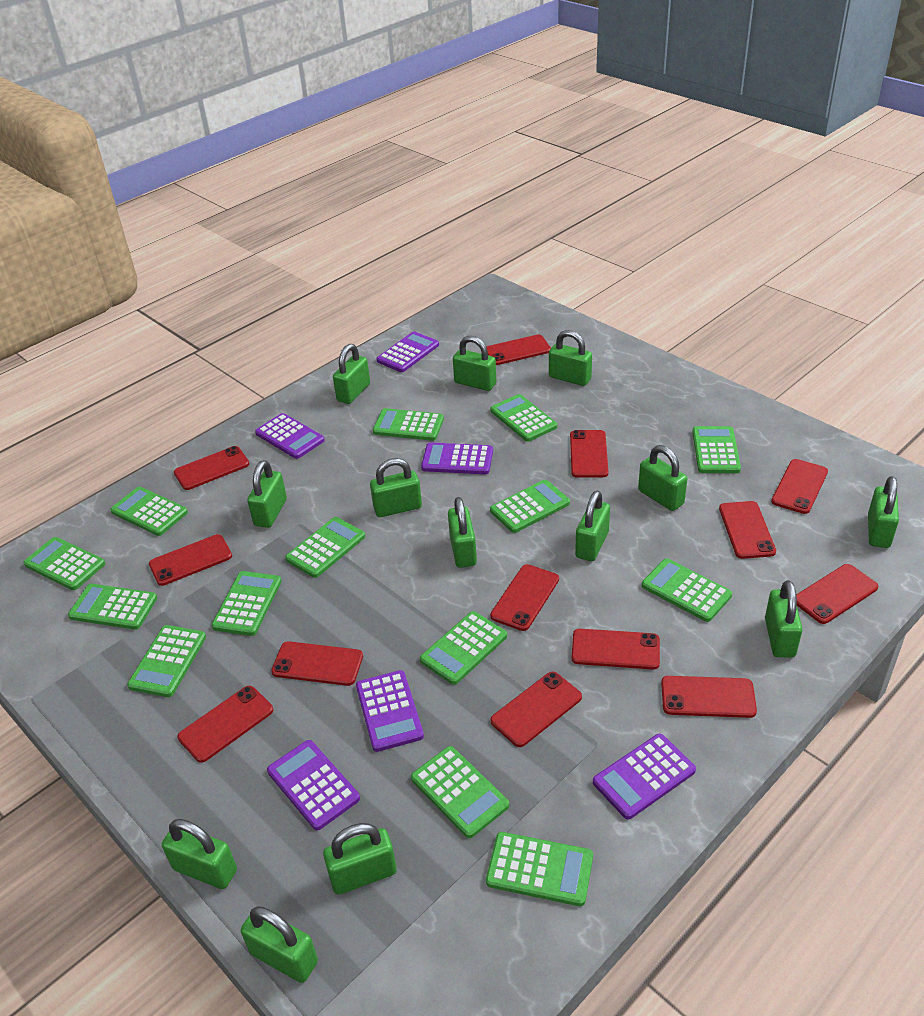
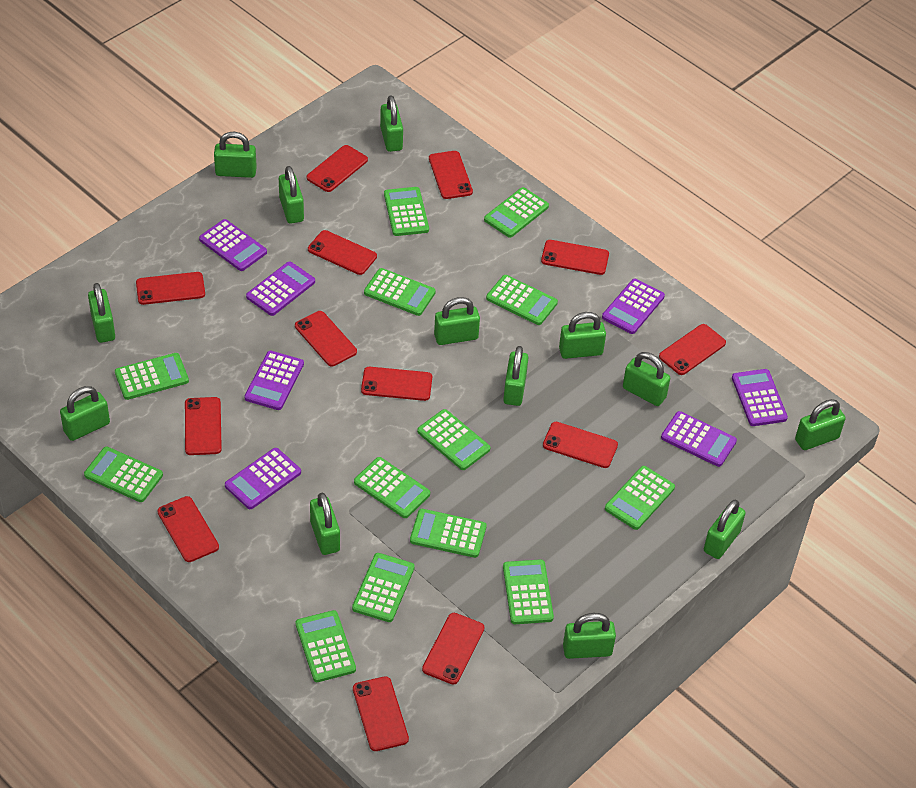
green calculator: [23,537,105,590] [68,584,157,630] [110,487,188,536] [127,625,206,697] [211,571,282,636] [285,517,365,578] [373,408,444,441] [411,746,509,838] [420,611,507,685] [486,832,593,906] [490,394,557,442] [490,480,570,533] [642,558,732,622] [692,426,741,473] = 14 -> [84,447,163,502] [115,353,189,400] [296,610,356,682] [352,553,415,622] [354,457,430,518] [364,268,436,316] [384,187,429,236] [410,509,487,558] [417,409,490,470] [484,187,549,238] [486,275,558,325] [503,559,554,624] [605,466,675,530] = 13
purple calculator: [255,413,325,459] [267,740,360,830] [356,670,424,752] [376,331,439,372] [421,442,493,474] [593,734,696,819] = 6 -> [199,219,267,271] [225,448,301,509] [244,351,304,410] [246,261,315,316] [602,279,665,334] [661,411,737,467] [732,369,788,426] = 7

